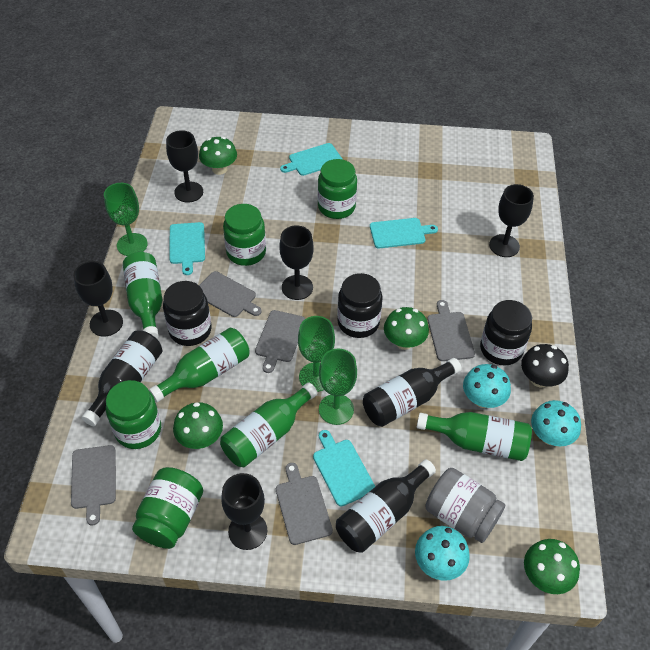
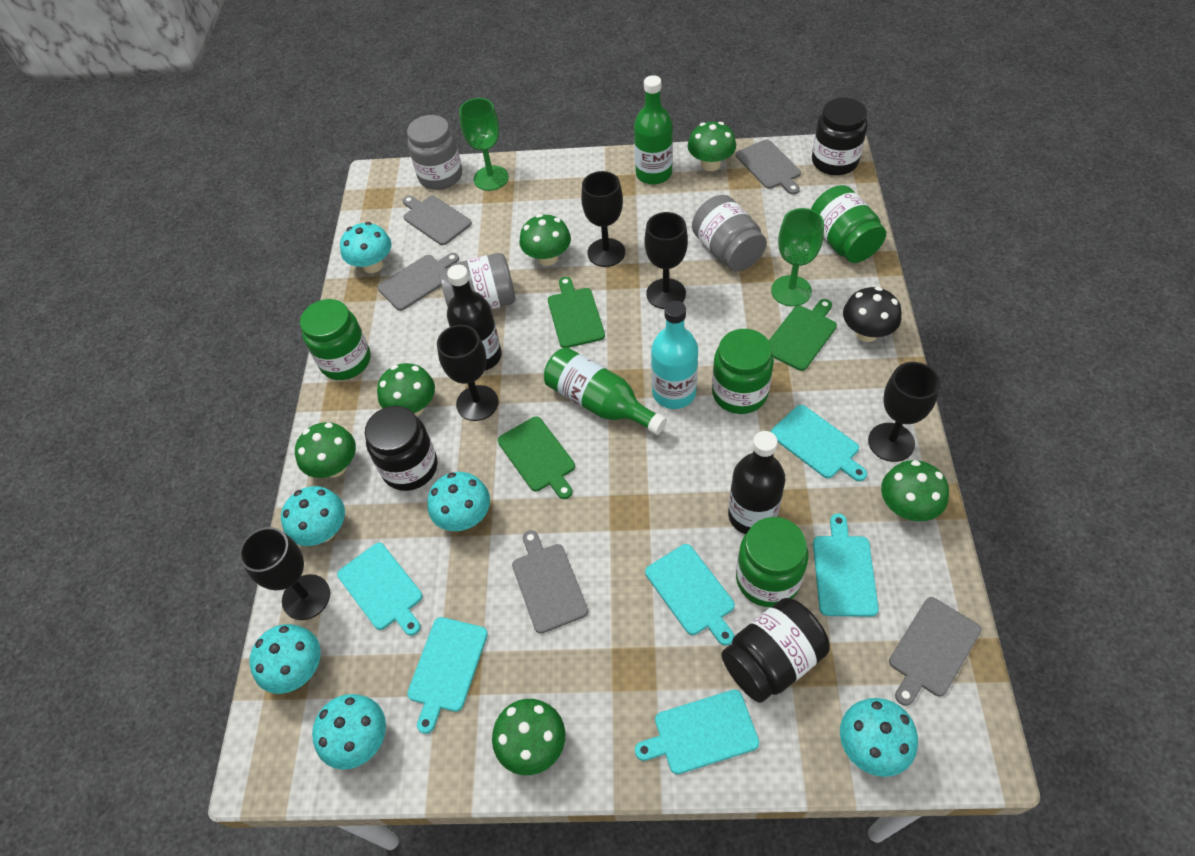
black bottle: [82,331,162,426] [336,459,436,553] [363,358,462,427] = 3 -> [447,265,502,371] [728,431,785,534] = 2
green bottle: [123,252,162,339] [149,327,250,402] [220,382,318,467] [417,412,532,461] = 4 -> [544,347,667,435] [634,75,673,185] = 2
green cutting board: none = 0 -> [498,416,575,499] [548,277,605,348] [769,299,837,371] = 3
green goblet: [104,183,148,256] [298,316,335,392] [319,349,357,425] = 3 -> [459,98,509,191] [771,208,824,306] = 2
green mushroom: [173,402,223,449] [199,137,237,175] [384,307,429,350] [524,539,580,594] = 4 -> [295,422,356,478] [377,363,435,416] [492,699,565,775] [519,214,571,266] [688,122,736,171] [881,460,949,522] = 6
grey jar: [425,468,505,543] = 1 -> [407,115,462,190] [439,253,515,309] [692,195,767,271] = 3
turquoise bottle: none = 0 -> [651,301,698,409] = 1
turquoise cutting board: [170,222,205,275] [280,143,342,176] [313,430,375,506] [370,218,438,249] = 4 -> [337,543,423,636] [407,617,488,734] [635,690,759,774] [645,544,735,646] [771,405,867,481] [813,513,879,617] = 6
turquoise mushroom: [415,526,470,581] [463,364,511,408] [531,400,581,446] = 3 -> [250,624,321,694] [281,486,345,546] [312,694,386,769] [340,222,392,273] [427,472,490,531] [840,698,918,777] = 6

